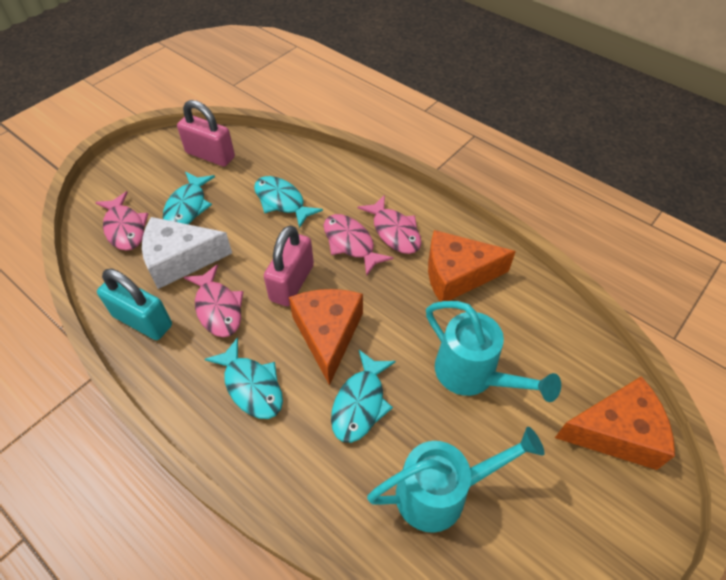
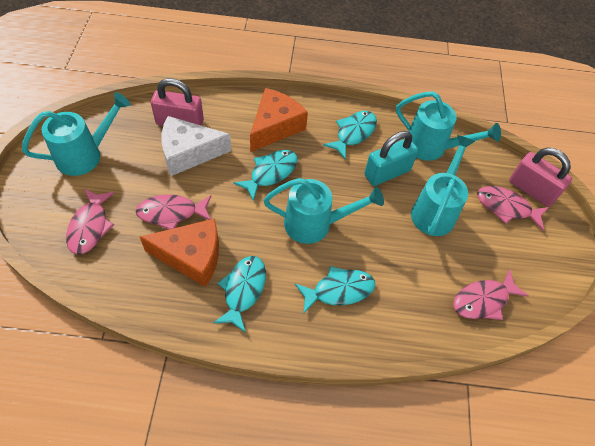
orange cheese: [289,289,363,386] [428,230,516,302] [555,376,675,470] = 3 -> [140,218,219,287] [250,88,308,152] = 2
turquoise watering can: [367,427,545,533] [426,301,561,402] = 2 -> [22,92,130,176] [263,178,384,244] [396,91,501,161] [411,135,475,236] = 4

